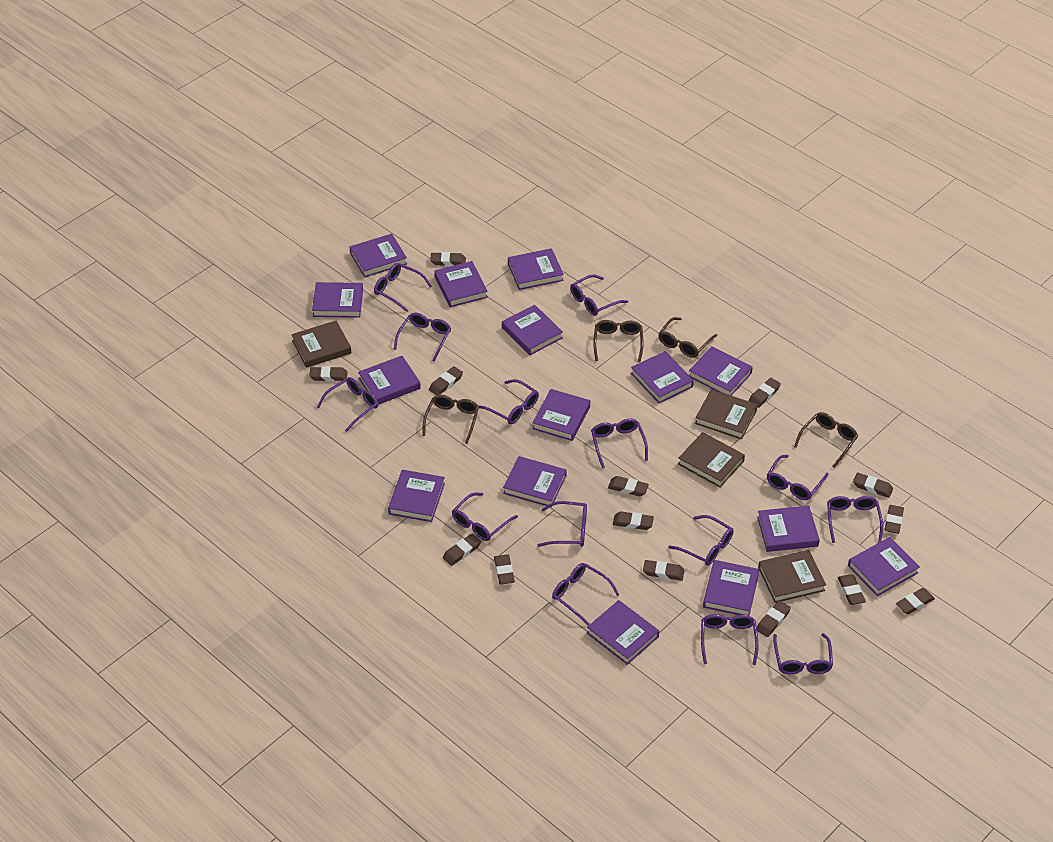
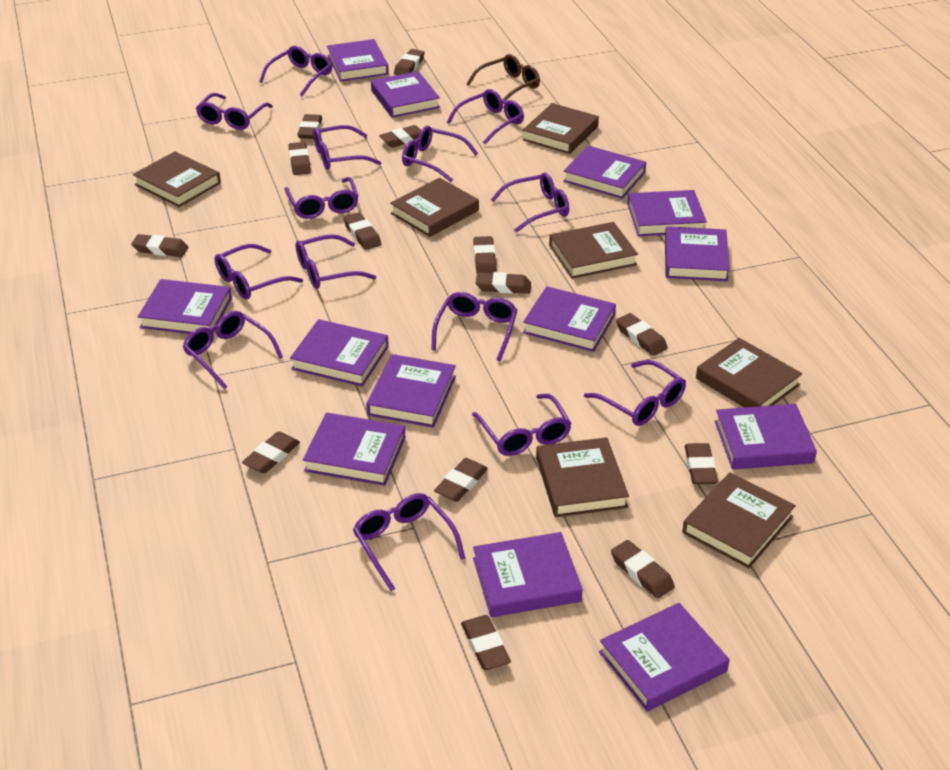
brown book: [291,321,351,368] [678,432,745,488] [695,389,757,440] [758,550,826,603] = 4 -> [133,151,221,207] [390,178,479,237] [523,103,599,154] [536,437,629,517] [549,222,638,279] [682,472,796,568] [696,338,802,407] = 7
brown glasses: [422,395,479,444] [593,320,643,362] [658,317,717,358] [794,412,858,468] = 4 -> [467,54,540,101] = 1
purple book: [312,282,363,318] [350,234,407,278] [358,356,421,405] [388,470,445,522] [434,261,488,307] [502,305,563,355] [503,456,566,507] [508,248,564,290] [532,389,590,441] [587,600,659,665] [631,351,694,403] [689,346,753,396] [703,560,760,616] [757,505,820,552] [848,537,920,596] = 15 -> [138,279,232,334] [290,319,389,387] [303,413,406,486] [327,39,389,82] [366,354,456,428] [371,71,440,118] [473,532,583,617] [523,286,616,352] [563,146,646,199] [599,603,730,712] [627,190,707,236] [665,226,730,281] [715,404,817,470] = 13

